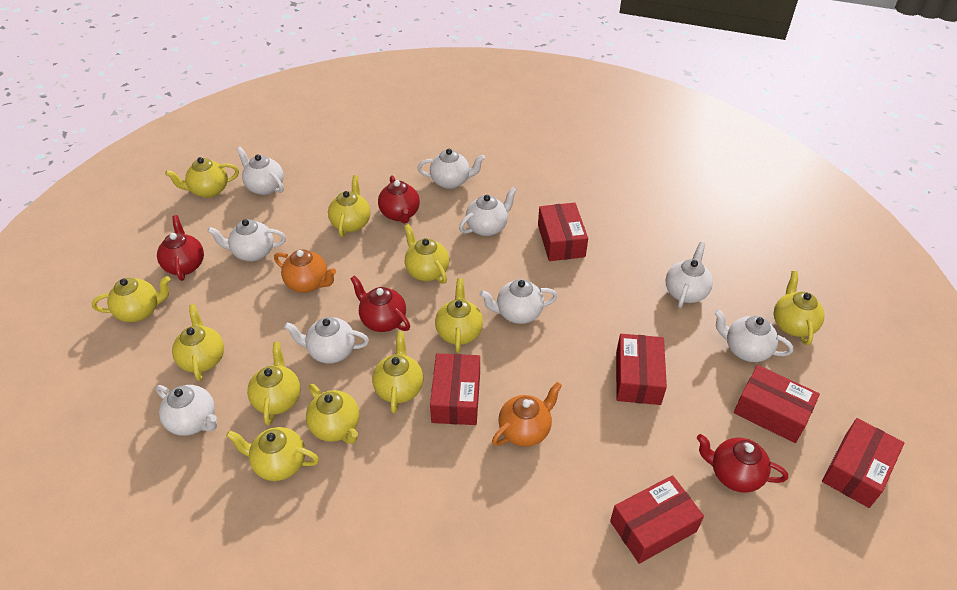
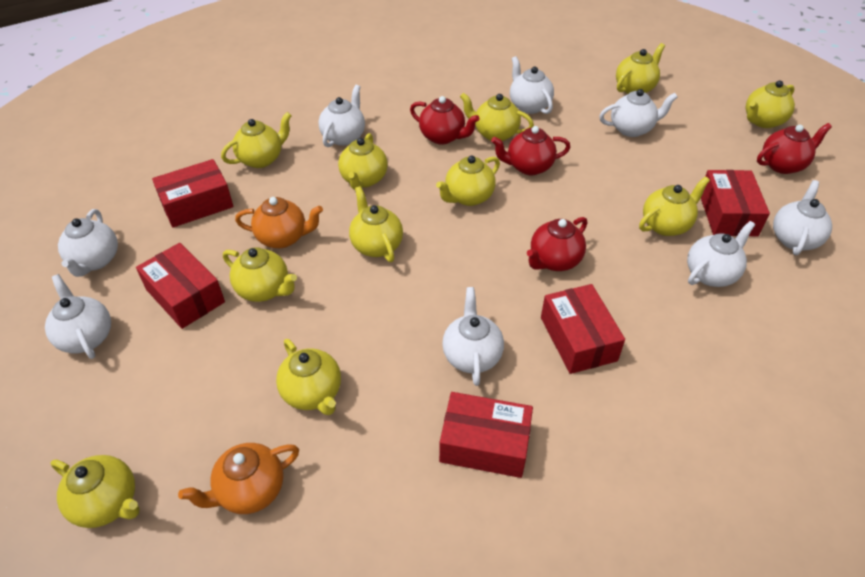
red box: [430,353,480,425] [538,202,588,261] [610,475,704,564] [616,334,667,405] [734,365,820,443] [822,418,904,508] = 6 -> [136,243,225,329] [152,159,233,228] [439,392,533,478] [541,284,625,374] [701,170,770,236] = 5
white teapot: [155,385,217,436] [207,219,286,261] [237,147,284,195] [284,317,369,364] [417,149,485,189] [459,187,517,236] [479,279,558,324] [666,242,713,308] [714,309,793,362] = 9 -> [45,274,111,359] [58,209,118,277] [319,85,365,147] [442,287,504,386] [510,56,554,114] [599,89,678,137] [687,221,755,287] [773,180,832,255] = 8

